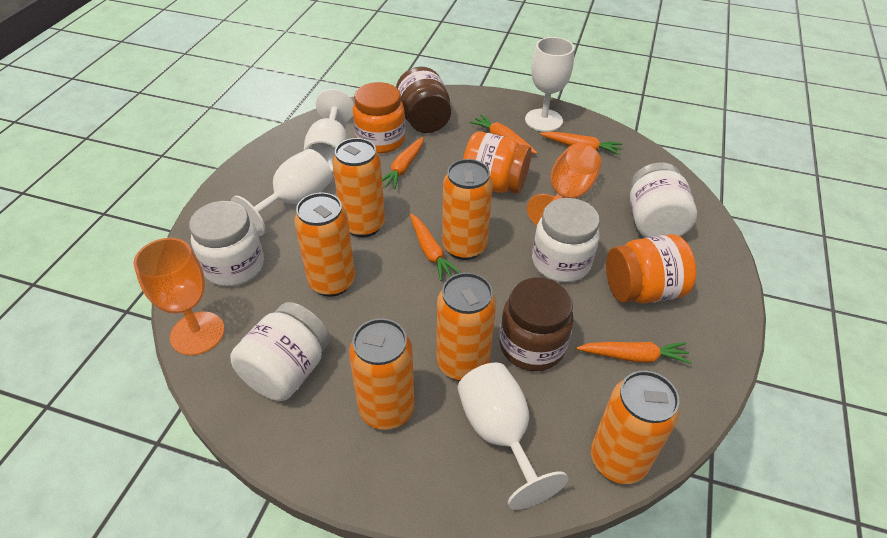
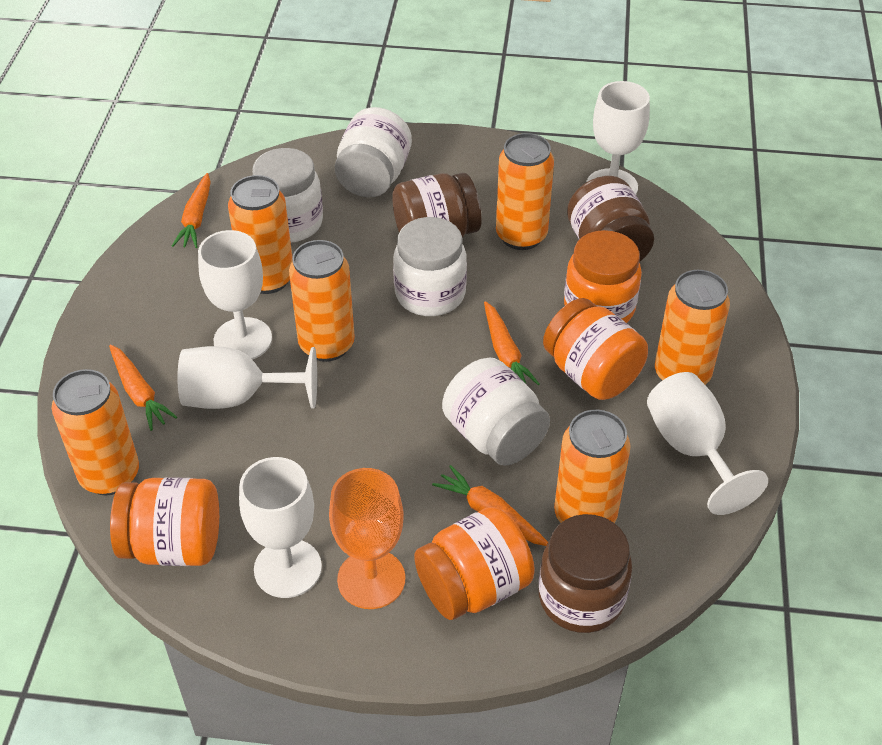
brown jar: [396,67,451,133] [499,277,574,371] = 2 -> [392,173,482,238] [539,514,632,633] [567,176,654,262] = 3
orange carrot: [382,137,423,189] [410,214,461,281] [469,114,537,154] [540,132,622,155] [577,342,692,364] = 5 -> [109,345,177,431] [172,173,211,248] [432,465,548,546] [484,301,539,385] = 4
orange goblet: [134,238,225,355] [527,143,602,225] = 2 -> [329,468,405,609] = 1
orange jar: [353,82,405,154] [463,131,531,194] [606,234,697,303] = 3 -> [110,477,219,566] [414,507,535,620] [543,298,648,400] [564,230,642,323] = 4
white goblet: [231,149,332,236] [304,89,354,172] [457,363,568,510] [525,37,574,132] = 4 -> [177,346,317,409] [198,230,272,360] [239,457,322,598] [586,81,650,194] [647,372,768,515] = 5

